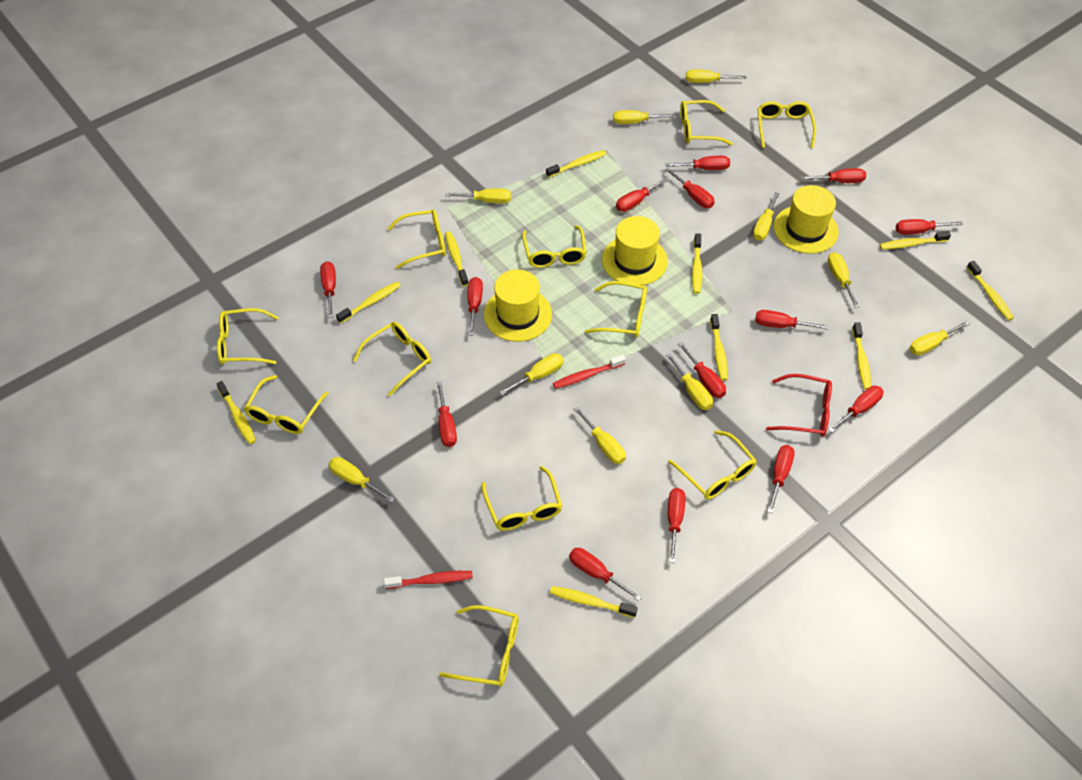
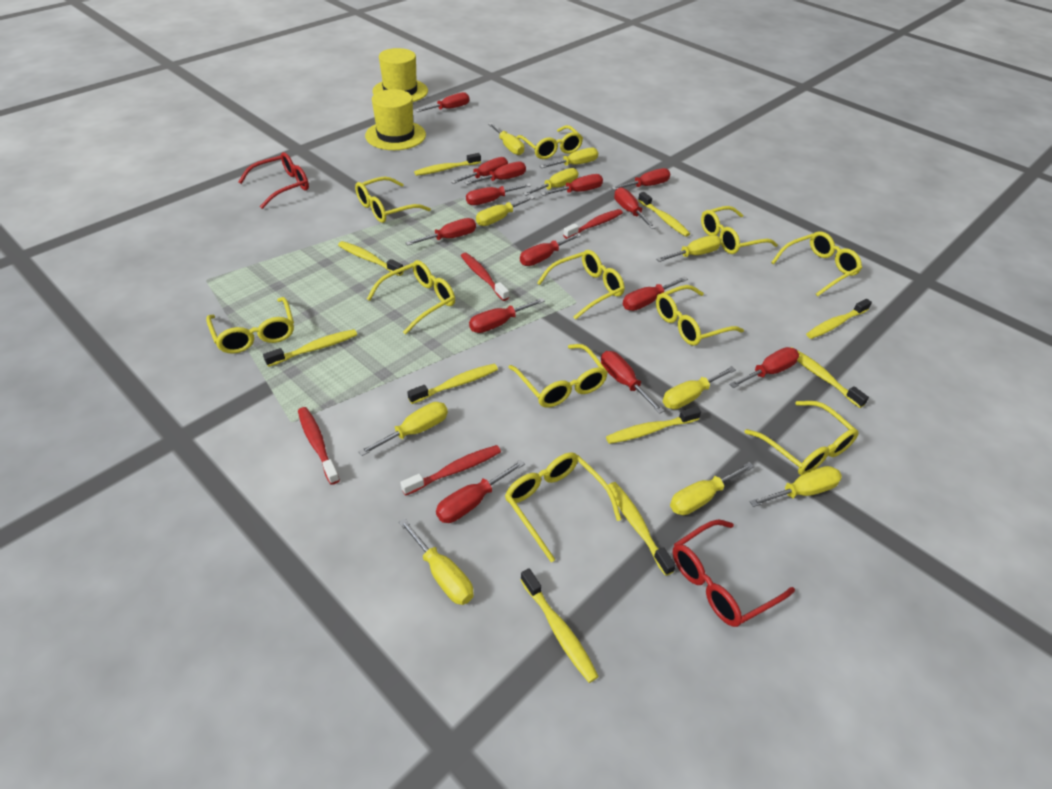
red glasses: [766,374,832,437] = 1 -> [238,152,309,209] [673,520,795,627] = 2
red toothbrush: [384,571,473,589] [553,355,626,389] = 2 -> [298,407,340,485] [400,445,501,496] [461,253,509,301] [563,209,623,239] = 4
yellow hat: [484,270,552,342] [602,216,668,285] [774,185,839,254] = 3 -> [365,89,426,150] [372,48,428,102] = 2

